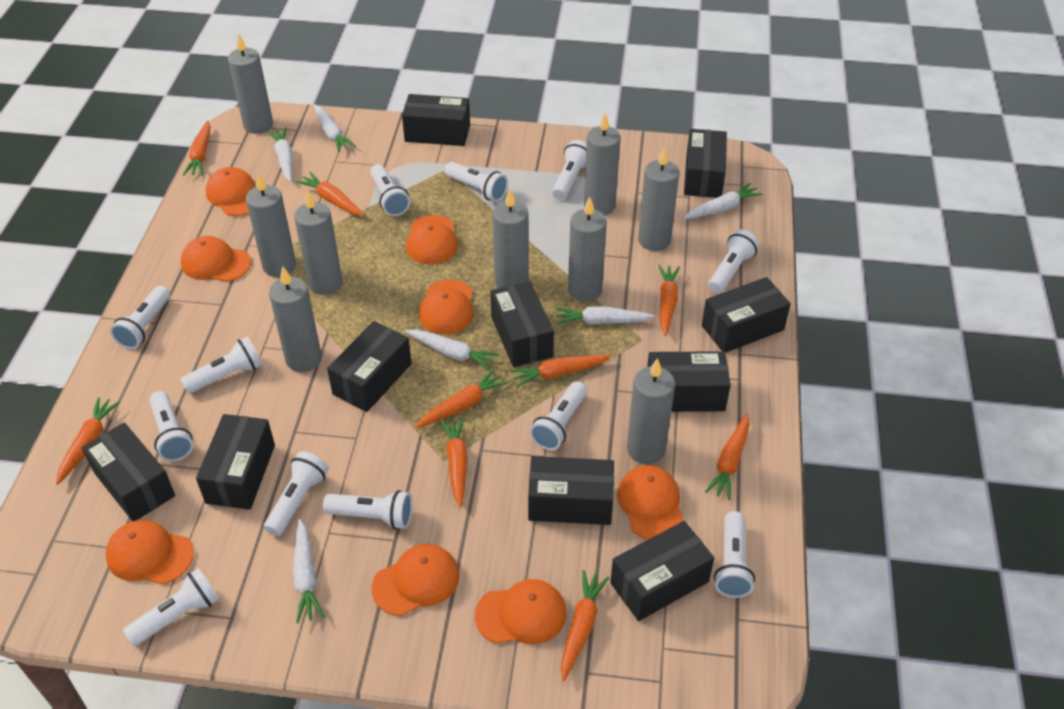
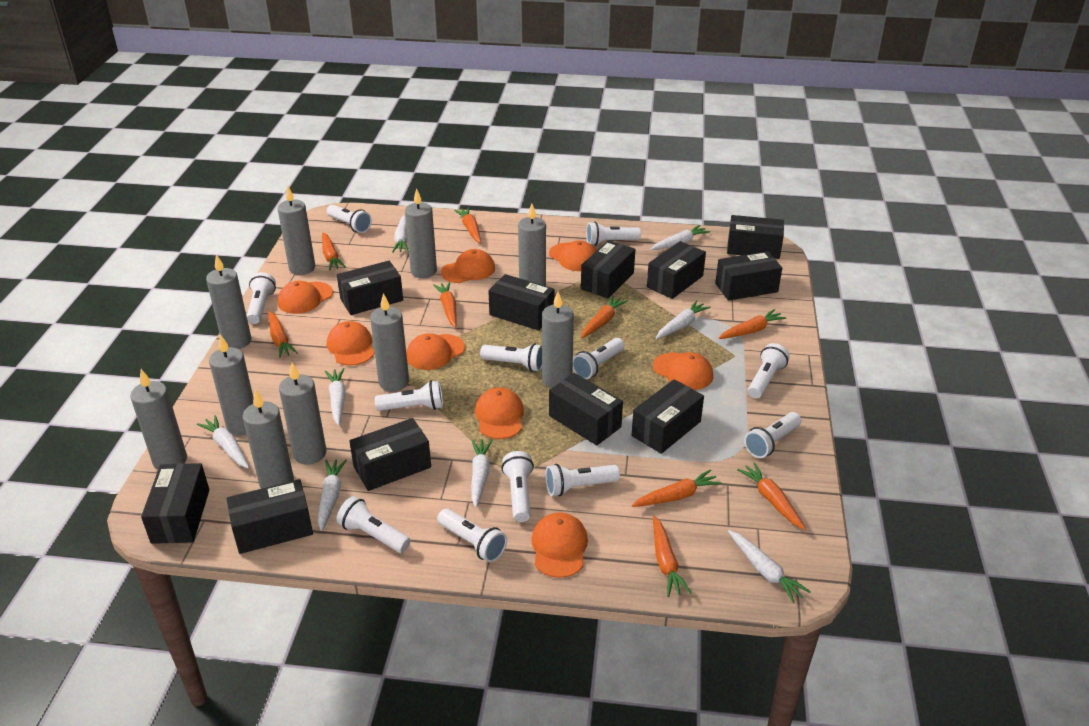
black box: [82,422,175,522] [196,414,275,510] [327,321,412,412] [402,94,470,146] [490,281,554,367] [528,456,614,525] [610,521,714,621] [647,351,731,412] [684,129,727,198] [702,277,791,353] = 10 -> [141,463,209,544] [227,479,313,554] [337,261,403,315] [349,418,431,491] [488,274,554,331] [549,373,623,446] [581,240,635,298] [631,379,704,454] [647,241,706,299] [715,251,782,301] [727,215,784,259] = 11
grey candle: [228,33,273,134] [246,173,296,277] [269,266,322,372] [294,190,342,295] [492,189,529,288] [568,197,607,302] [584,113,621,215] [627,358,675,464] [638,147,679,251] = 9 -> [130,369,187,470] [206,254,251,349] [209,334,254,435] [243,389,294,489] [278,186,315,275] [279,362,326,465] [370,293,409,392] [405,188,437,278] [518,204,546,286] [542,291,574,388] = 10
white carrot: [267,127,292,182] [292,519,325,623] [314,104,356,153] [404,329,499,370] [556,306,655,325] [683,183,763,219] = 6 -> [197,415,249,468] [318,459,347,531] [325,368,346,426] [392,215,409,253] [471,439,493,508] [650,225,710,250] [656,300,711,339] [728,530,811,603] = 8

